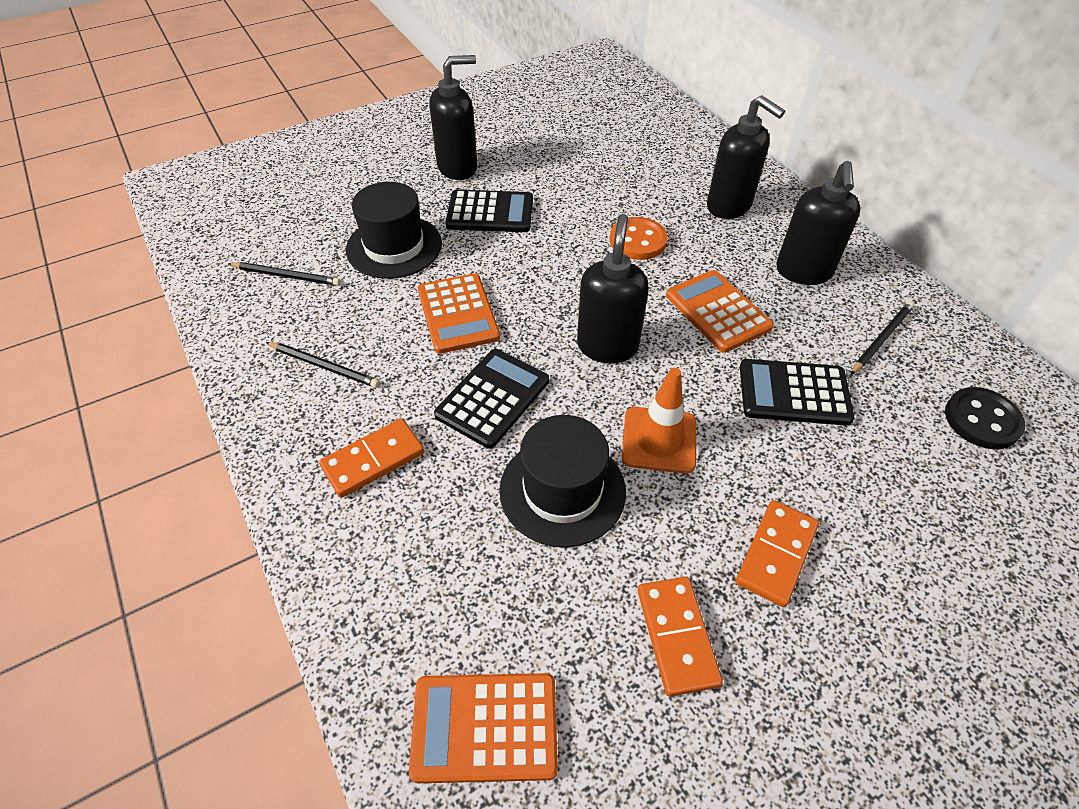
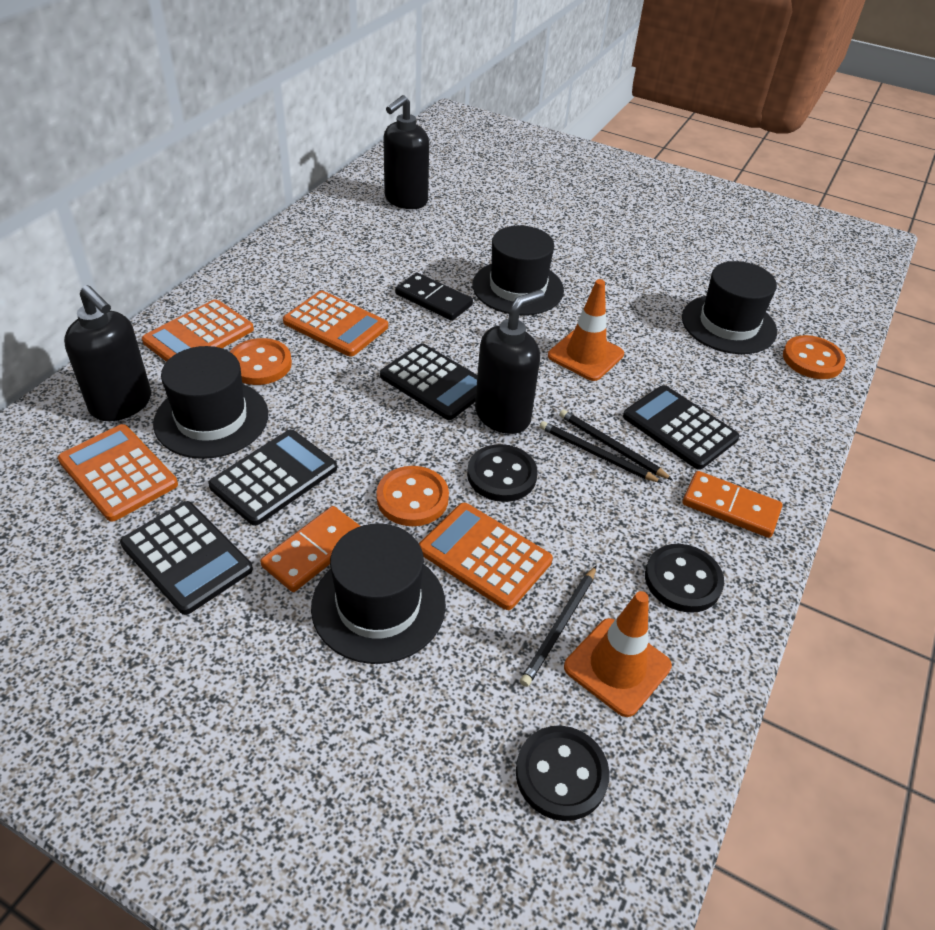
black button: [945,387,1025,449] = 1 -> [467,444,538,502] [516,726,610,821] [645,544,724,613] = 3
black calculator: [434,349,549,449] [445,190,533,232] [740,359,855,426] = 3 -> [120,501,253,615] [208,430,337,526] [380,343,477,420] [623,385,740,470] = 4
black domino: none = 0 -> [395,272,473,321] = 1
black hat: [346,182,442,279] [499,415,626,548] = 2 -> [153,346,268,459] [311,523,446,664] [472,225,564,315] [682,261,777,354] = 4
black soap dispenser: [429,55,477,180] [577,214,649,363] [707,95,785,219] [776,161,860,285] = 4 -> [64,285,151,421] [384,95,429,209] [475,289,544,434] = 3
orange button: [610,217,668,260] = 1 -> [230,338,292,385] [376,466,449,526] [783,335,846,379] = 3
orange calculator: [409,673,558,783] [418,273,500,354] [666,270,774,353] = 3 -> [58,424,178,522] [142,299,254,362] [283,291,388,356] [419,503,553,610] = 4
orange domino: [319,418,424,498] [638,577,723,696] [736,500,819,607] = 3 -> [260,506,360,592] [683,471,783,538] = 2
orange traffic cone: [622,368,696,473] = 1 -> [548,279,624,381] [564,591,672,717] = 2

